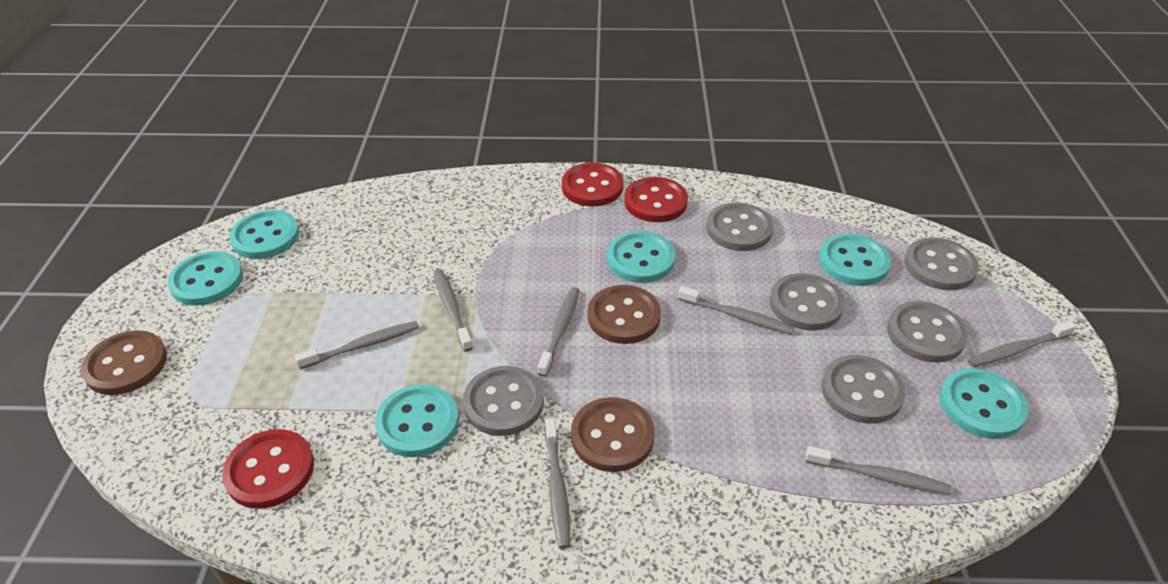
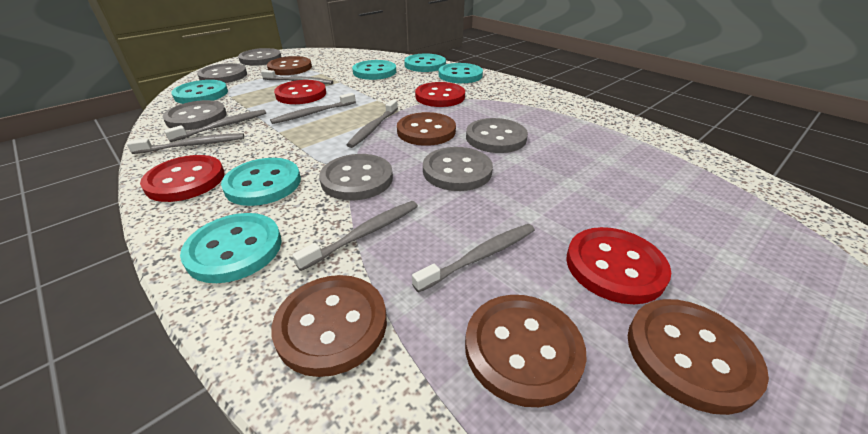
brown button: [81,330,167,395] [571,397,654,472] [588,285,661,344] = 3 -> [267,56,312,75] [271,275,387,377] [397,112,456,146] [465,295,587,407] [628,299,769,415] = 5
red button: [222,429,314,509] [562,163,624,207] [624,177,688,222] = 3 -> [140,155,225,202] [274,80,326,104] [415,82,465,107] [566,227,671,304] = 4

